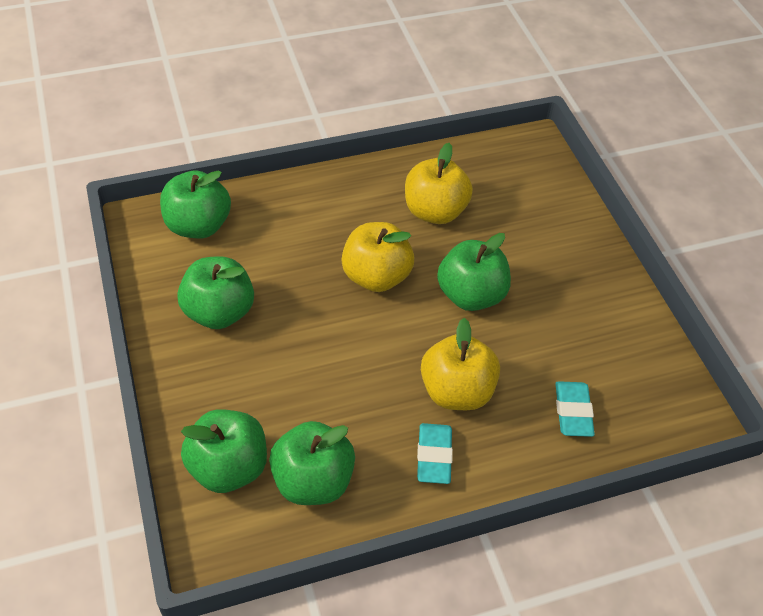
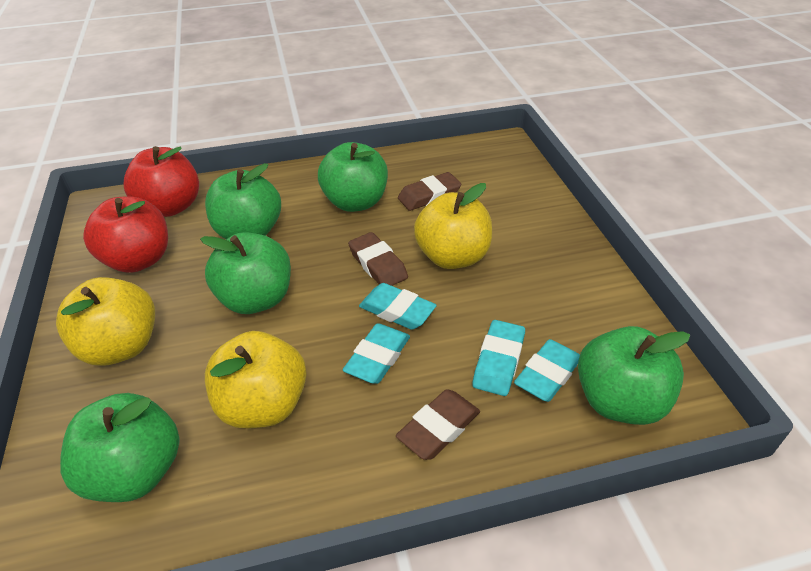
brown eraser: none = 0 -> [348,232,408,286] [396,389,480,460] [398,172,461,211] = 3
red apple: none = 0 -> [83,196,168,273] [124,146,199,217] = 2
turquoise eraser: [417,423,453,484] [555,381,595,437] = 2 -> [343,323,410,384] [359,283,437,330] [473,320,525,396] [514,339,580,402] = 4

